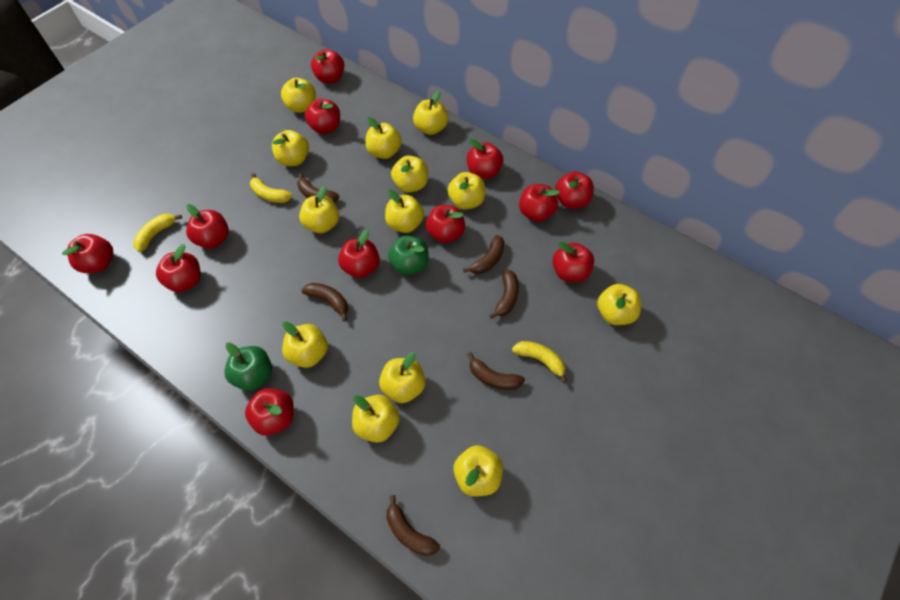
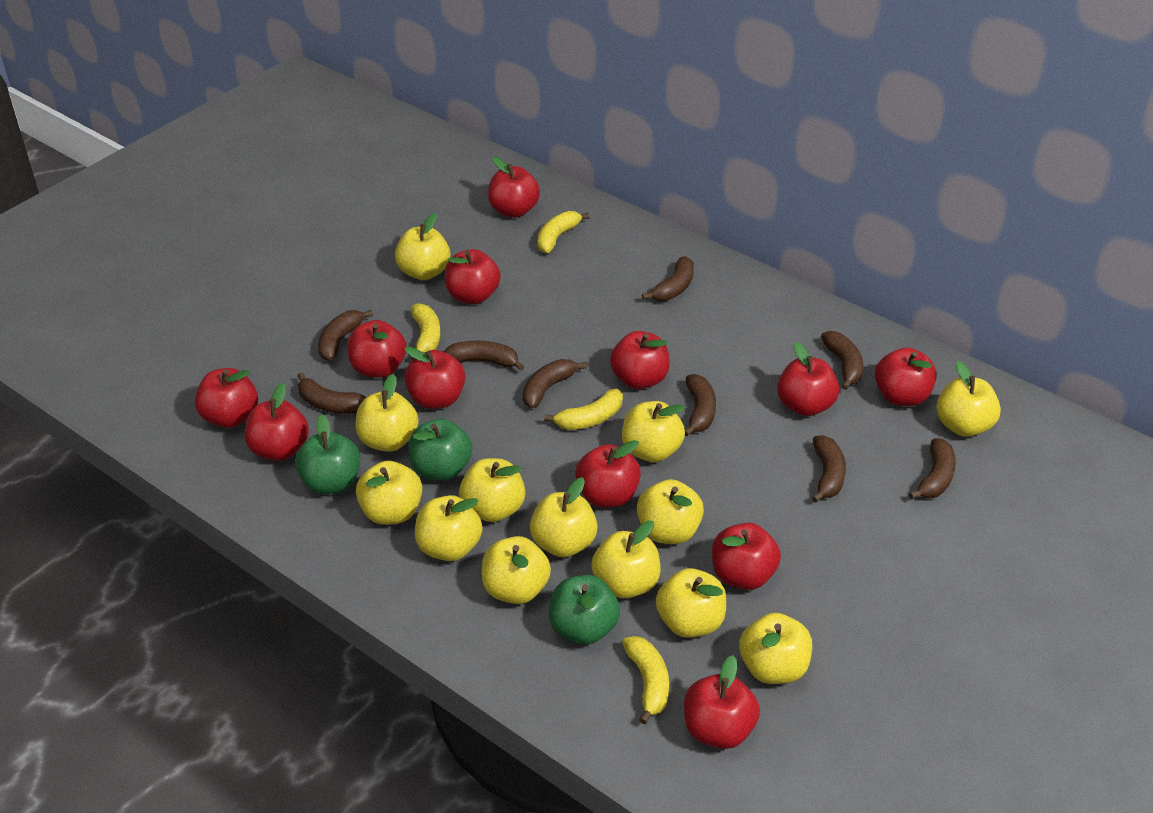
brown banana: [297,173,340,202] [301,283,348,321] [386,495,440,556] [463,235,504,274] [467,352,525,390] [489,269,519,319] = 6 -> [298,372,366,414] [318,310,373,361] [444,341,525,371] [523,359,587,408] [642,256,694,301] [685,374,716,436] [812,435,846,503] [821,331,863,390] [909,438,956,499] = 9
green apple: [224,343,272,391] [388,236,429,275] = 2 -> [295,414,361,494] [408,419,472,481] [549,575,620,645] = 3
yellow banana: [133,214,182,252] [250,173,293,203] [512,341,567,383] = 3 -> [410,303,441,360] [537,211,590,253] [544,389,623,430] [622,636,669,724] = 4

